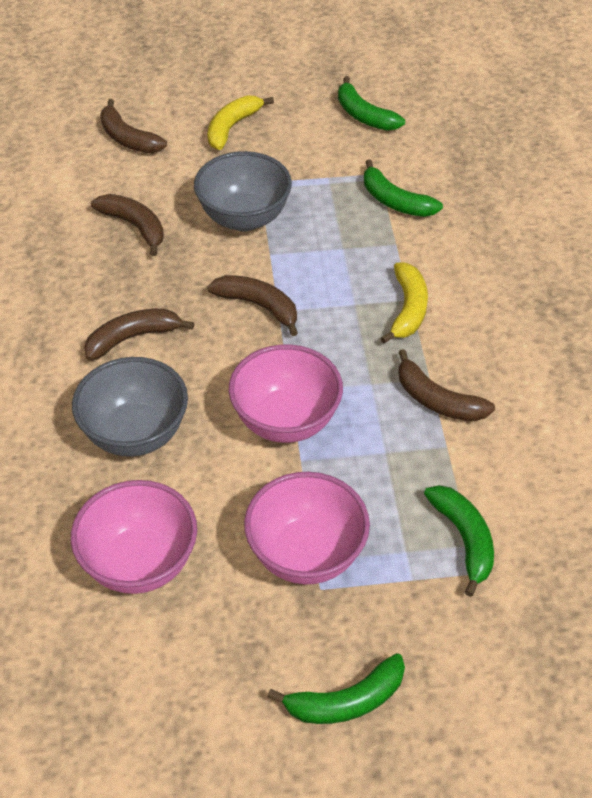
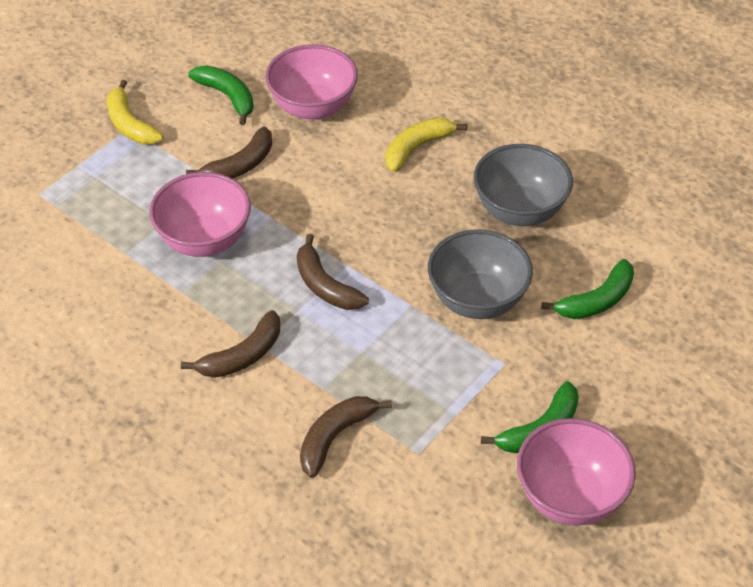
brown banana: [84,309,194,361] [91,194,164,256] [100,99,167,153] [207,275,298,336] [398,349,495,421] = 5 -> [181,310,280,378] [186,127,272,179] [297,234,369,310] [300,396,392,478] = 4
green banana: [267,653,405,724] [338,76,405,131] [364,159,443,217] [424,485,494,597] = 4 -> [188,65,254,125] [481,381,579,453] [541,259,634,319] = 3

